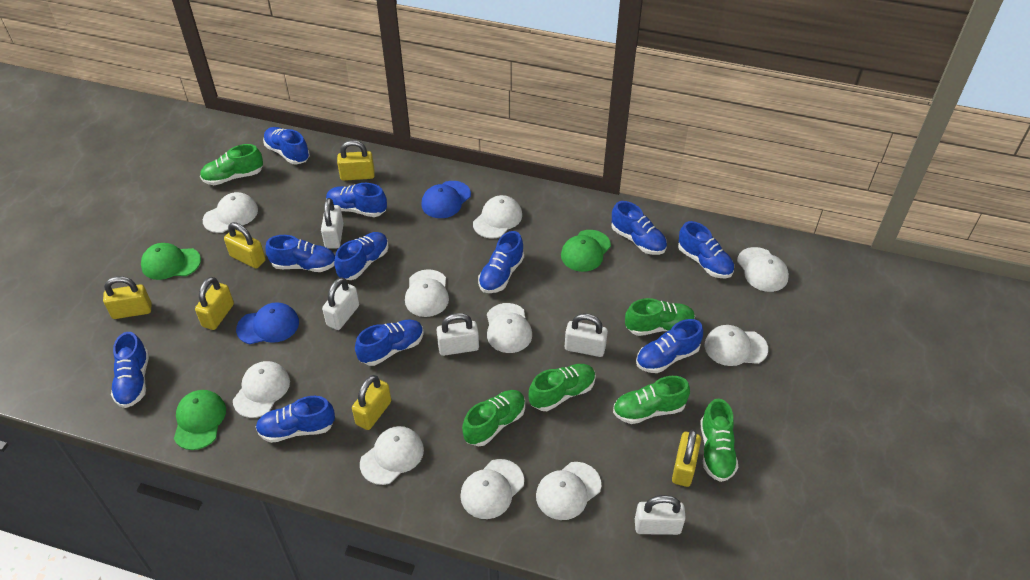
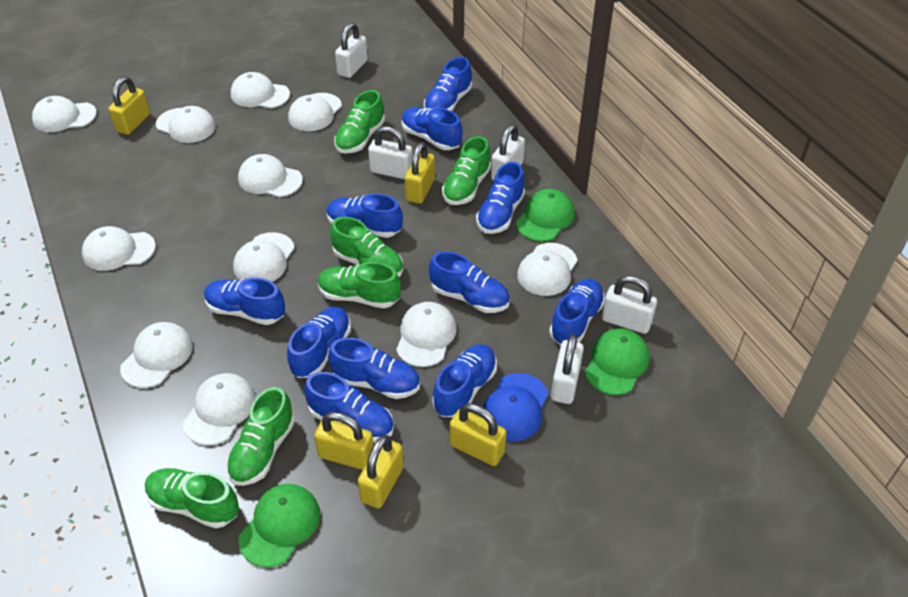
blue cap: [236,303,299,344] [421,181,471,218] = 2 -> [483,373,548,441] = 1
white cap: [203,192,258,233] [233,361,290,418] [360,426,424,485] [405,269,449,317] [460,459,524,519] [473,195,522,239] [487,303,532,353] [536,462,601,520] [704,325,768,366] [737,247,789,292] = 10 -> [32,96,97,132] [82,226,156,271] [120,322,193,388] [156,106,216,143] [183,373,256,445] [231,72,290,108] [233,232,295,282] [238,154,303,197] [288,93,342,131] [396,302,457,367] [517,243,578,296] = 11
yellow padlock: [103,276,151,319] [195,277,234,330] [224,222,266,269] [337,140,375,181] [352,375,391,430] [672,429,701,487] = 6 -> [108,76,150,135] [314,412,374,470] [357,435,404,508] [405,142,435,204] [449,403,507,466] = 5

